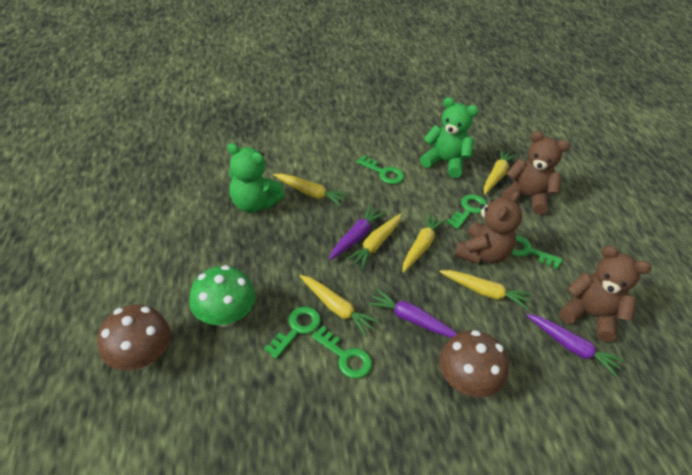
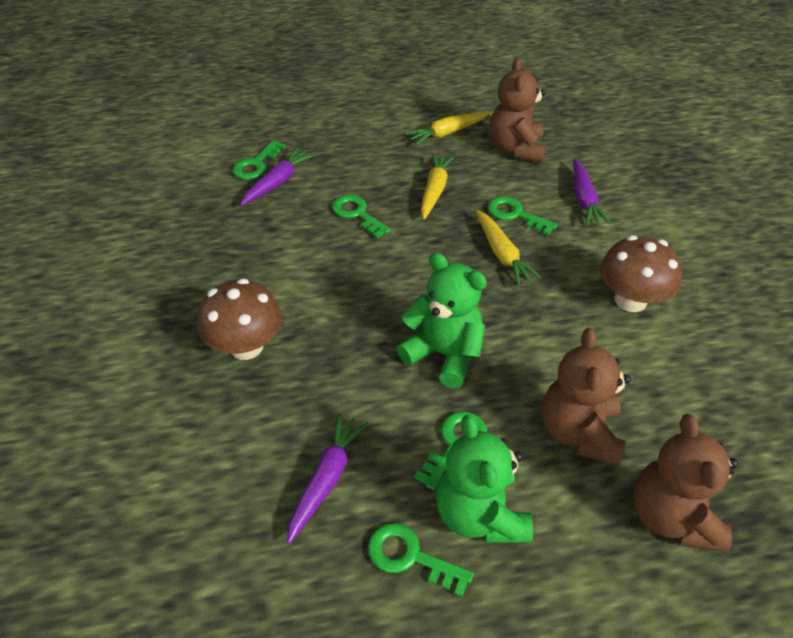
green mushroom: [189,265,255,327] = 1 -> none = 0
yellow carrot: [273,174,349,206] [300,275,380,336] [346,213,402,270] [403,213,446,273] [439,270,532,310] [484,149,517,194] = 6 -> [405,111,490,145] [421,153,455,219] [476,210,542,286] = 3

